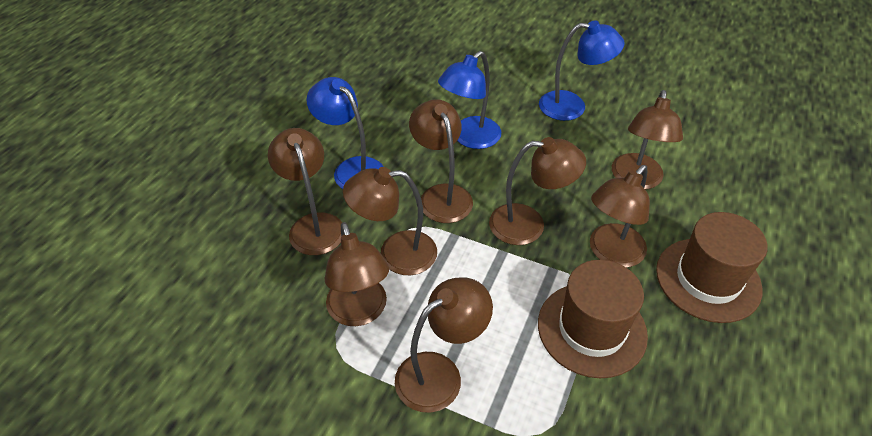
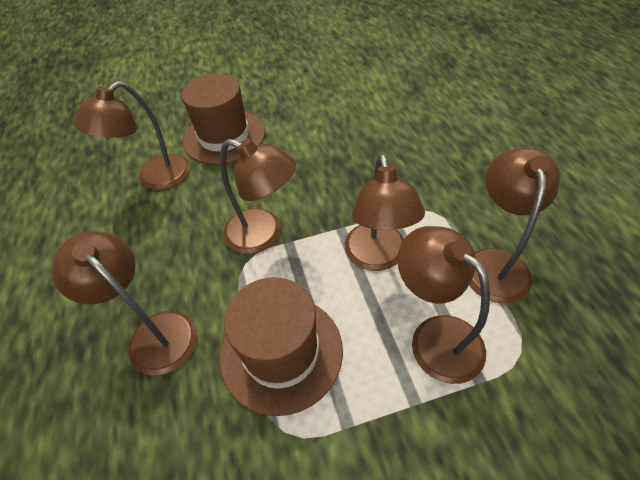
blue lamp: [306,77,383,189] [438,51,501,149] [539,20,624,121] = 3 -> none = 0
brown lamp: [268,128,342,255] [325,222,389,326] [343,167,437,275] [395,278,493,413] [409,99,473,223] [489,137,586,245] [590,165,650,268] [612,90,683,189] = 8 -> [51,231,197,375] [74,81,190,190] [220,138,296,254] [345,154,425,271] [397,226,490,384] [469,148,560,304] = 6

